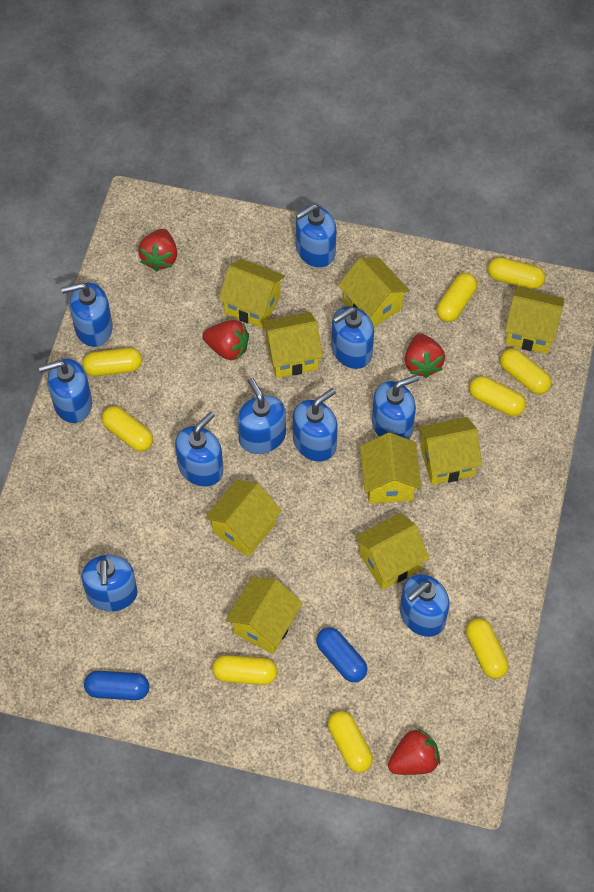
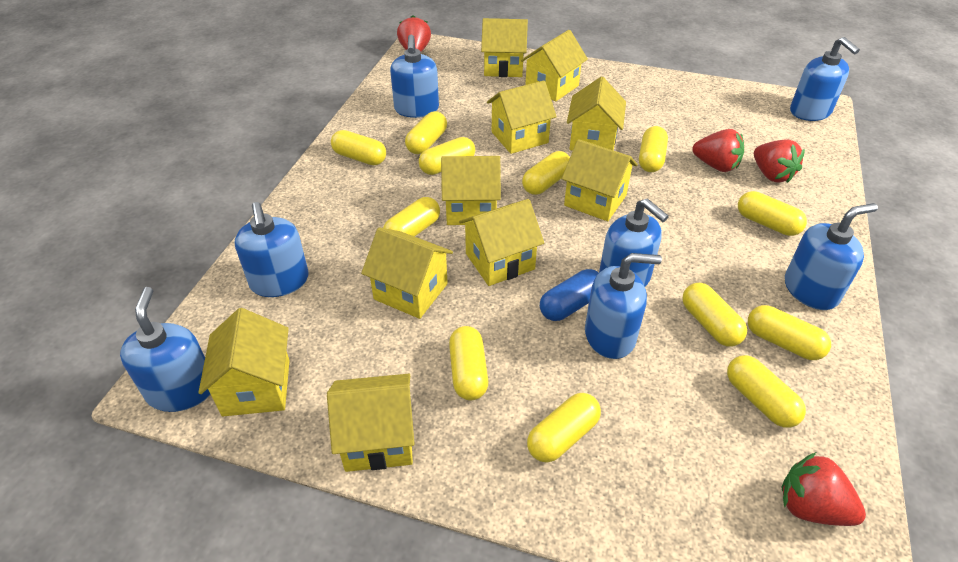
blue capsule: [84,671,149,700] [316,627,368,682] = 2 -> [540,269,599,321] = 1
blue soap dispenser: [39,358,92,423] [61,282,113,347] [81,555,138,612] [175,412,223,487] [238,378,286,454] [293,388,338,462] [296,204,337,268] [331,306,374,369] [372,374,419,439] [400,574,450,637] = 10 -> [120,287,210,412] [235,202,308,297] [390,35,439,118] [585,253,662,359] [599,198,669,287] [785,203,878,310] [790,37,860,121] = 7
yellow capsule: [82,348,142,376] [102,406,153,452] [212,655,277,685] [328,711,373,773] [436,273,477,322] [466,618,508,679] [469,376,526,416] [488,257,545,290] [500,348,552,395] = 9 -> [331,130,386,165] [383,197,440,237] [405,111,447,154] [419,137,475,175] [449,326,488,400] [522,151,570,195] [527,393,601,463] [639,126,668,172] [682,283,747,346] [727,355,806,428] [738,191,807,236] [748,305,831,360] = 12
yellow house: [205,480,282,557] [218,259,285,328] [225,577,303,654] [262,312,323,378] [338,258,410,327] [355,513,430,590] [360,432,421,504] [418,417,482,485] [505,287,565,354] = 9 -> [198,308,290,416] [327,374,415,472] [361,227,453,319] [441,156,501,225] [459,199,544,286] [481,18,528,77] [487,80,557,154] [521,30,588,101] [562,139,638,221] [567,77,626,151] = 10

